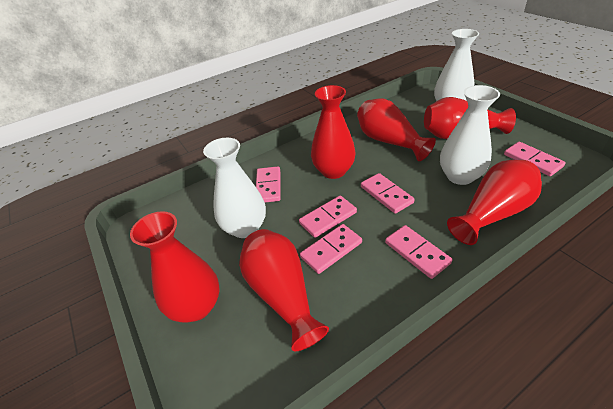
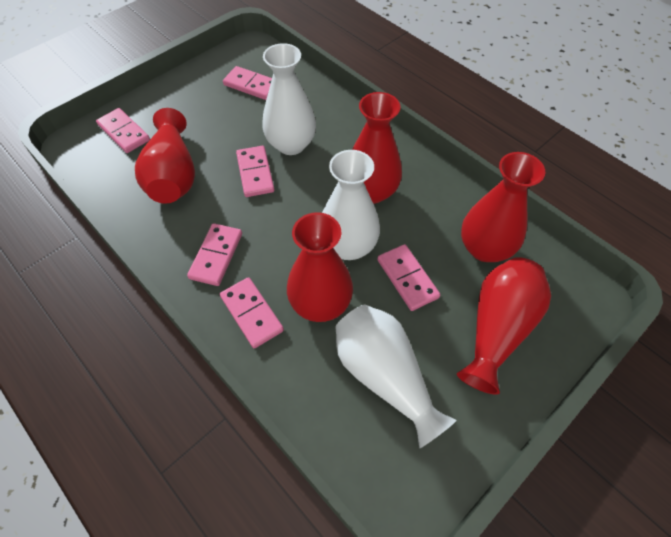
red vase: [130,211,220,323] [239,229,329,351] [311,85,356,179] [357,98,436,161] [424,97,516,139] [447,160,542,245] = 6 -> [135,108,195,204] [287,212,353,322] [352,92,402,204] [457,257,551,395] [461,152,545,262] = 5

